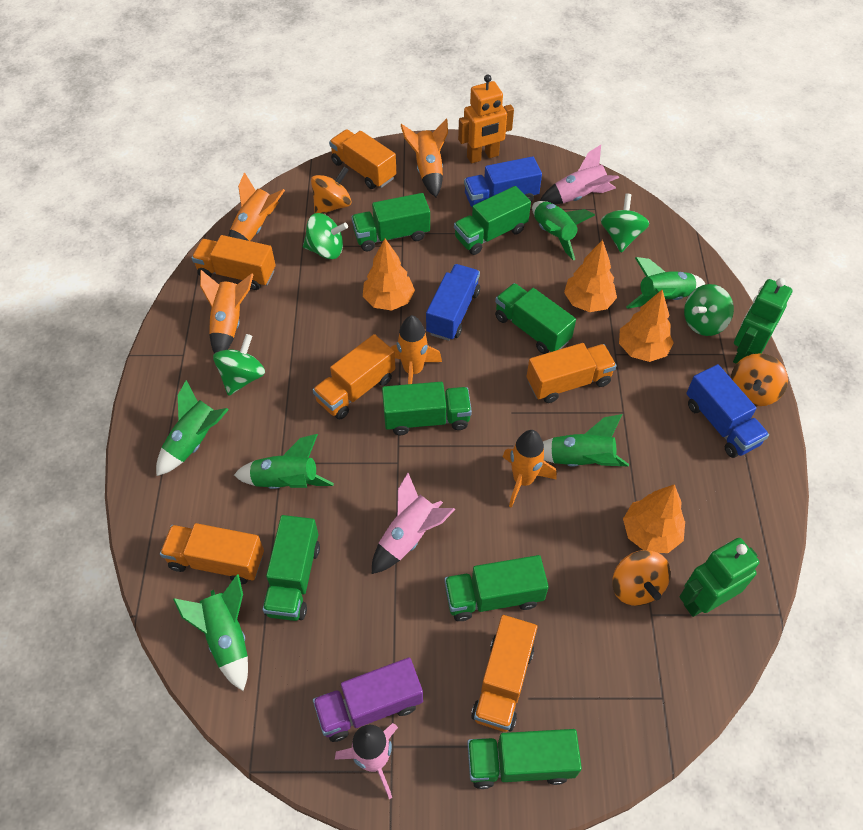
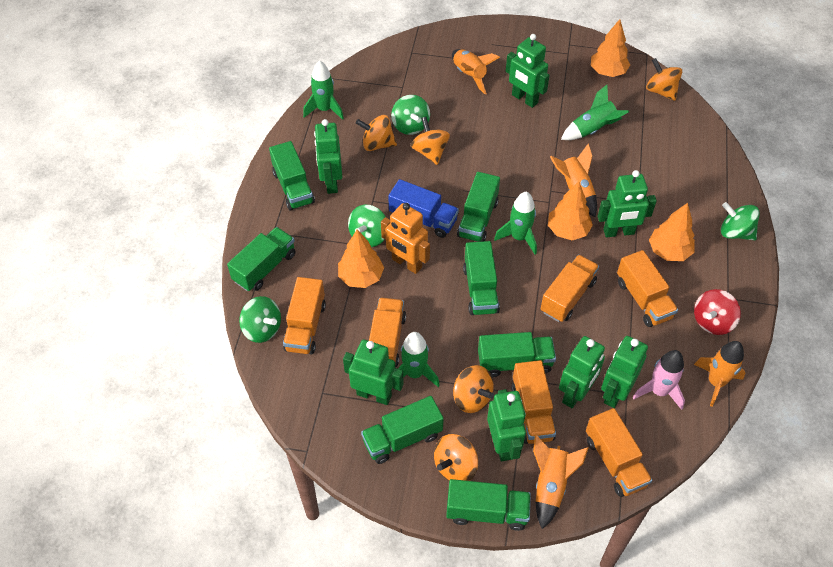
blue truck: [426,264,480,341] [464,156,542,208] [686,364,769,458] = 3 -> [388,179,459,238] = 1
green robot: [679,538,759,617] [733,278,792,364] = 2 -> [314,119,342,194] [343,340,404,405] [487,389,526,461] [506,34,550,108] [559,336,605,408] [598,170,657,237] [601,336,648,408] = 7
green rocket: [156,380,229,476] [173,574,248,691] [234,434,334,489] [532,201,595,260] [543,414,629,467] [626,257,705,309] = 6 -> [303,60,344,120] [398,332,440,387] [494,192,537,254] [561,85,629,140] = 4
orange rocket: [200,270,254,354] [228,172,285,241] [391,315,442,384] [401,118,448,197] [503,430,557,508] = 5 -> [452,49,500,94] [533,435,588,529] [550,143,597,217] [694,341,745,407] = 4
orange spinning top: [311,167,352,214] [612,550,670,606] [731,353,788,406] = 3 -> [356,115,397,151] [411,117,450,165] [434,434,478,481] [453,365,494,413] [646,58,682,101] = 5
pink rocket: [335,723,398,799] [372,473,455,574] [540,145,619,204] = 3 -> [633,350,685,410] = 1
purple truck: [313,657,423,742] = 1 -> none = 0
red spinning top: none = 0 -> [694,289,741,335] = 1

